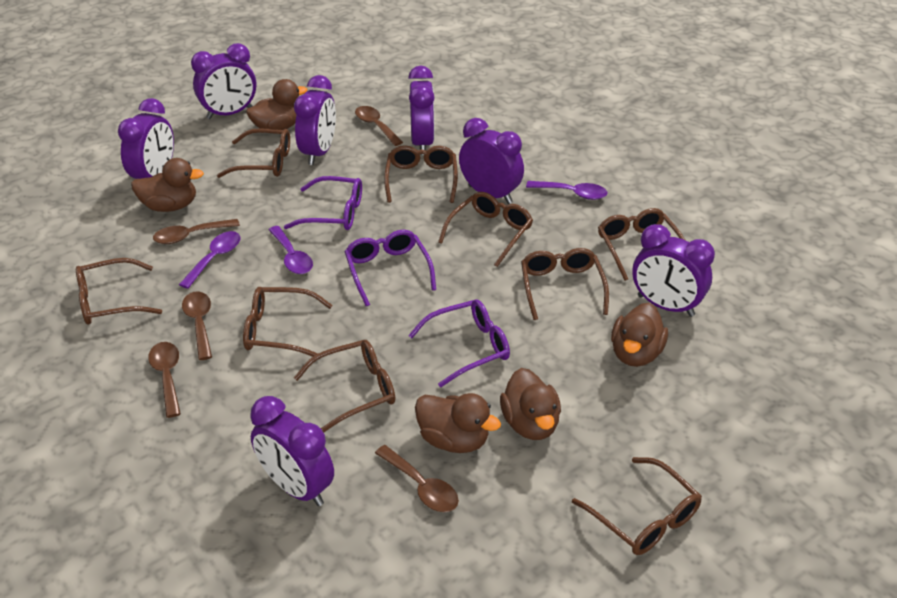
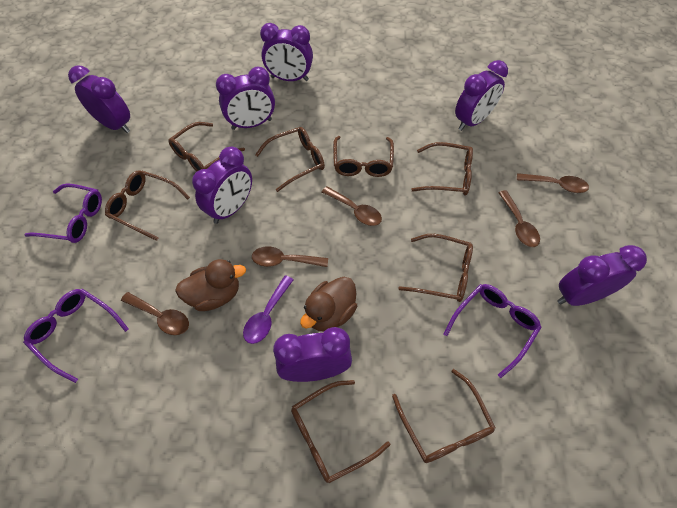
brown duck: [131,158,204,212] [246,79,307,130] [415,393,501,453] [500,368,561,440] [611,303,668,367] = 5 -> [175,259,246,311] [300,277,357,331] = 2
brown glasses: [76,258,162,325] [217,128,290,178] [243,287,333,357] [294,340,395,433] [384,145,458,203] [438,192,533,267] [521,248,609,320] [572,457,702,555] [598,208,685,281] = 9 -> [105,170,190,241] [168,122,245,171] [255,127,325,192] [291,380,390,483] [333,136,394,177] [392,369,496,463] [398,234,473,302] [411,142,473,196] = 8
purple spoon: [179,231,240,289] [269,226,313,274] [526,181,608,200] = 3 -> [243,275,294,344] = 1

